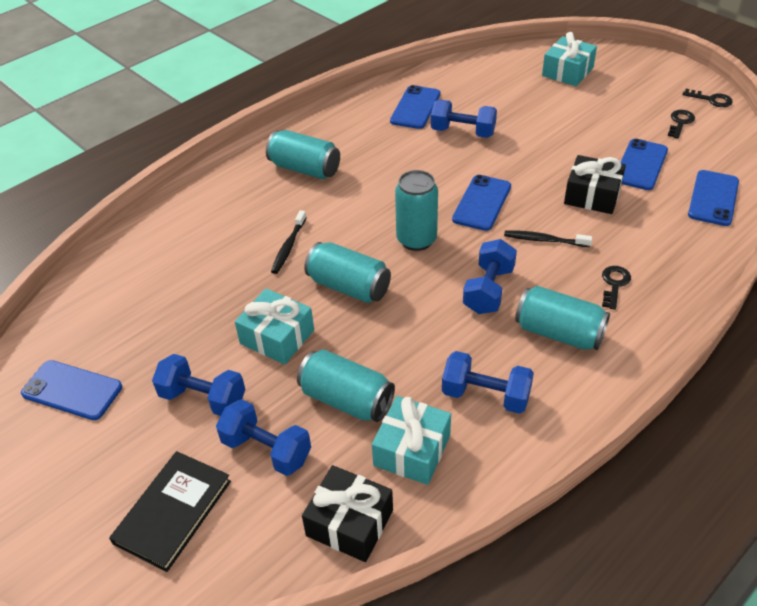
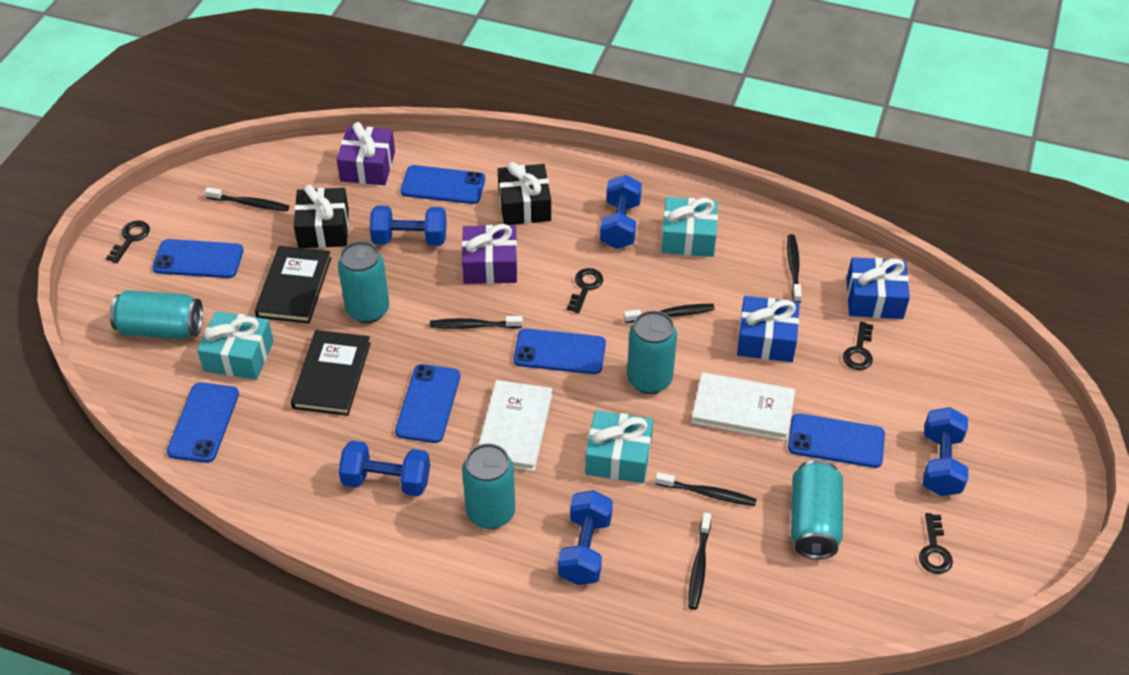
black book: [109,451,231,572] = 1 -> [255,246,331,323] [291,330,371,416] = 2
black key: [602,266,631,310] [668,110,695,139] [683,89,733,107] = 3 -> [106,220,150,263] [567,268,603,313] [843,322,873,370] [919,513,953,574] = 4
black toothbrush: [271,210,307,274] [504,230,592,247] = 2 -> [205,187,289,211] [430,316,523,329] [624,304,715,323] [655,472,757,506] [688,513,711,610] [787,234,802,303] = 6
blue gift: none = 0 -> [737,296,800,362] [846,257,910,319] = 2
blue phone: [21,360,122,420] [390,85,440,129] [452,175,511,231] [621,139,668,190] [688,170,739,226] = 5 -> [152,239,244,278] [167,382,239,463] [395,364,460,443] [400,165,485,204] [513,328,606,374] [788,413,885,468] = 6
purple gift: none = 0 -> [336,122,395,185] [462,224,518,284] = 2
white book: none = 0 -> [478,380,552,471] [691,372,795,441] = 2

